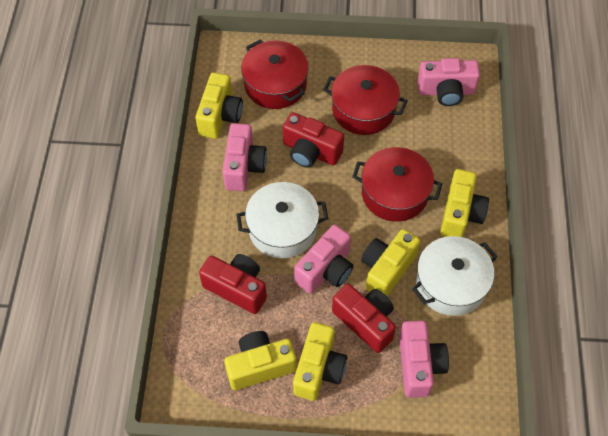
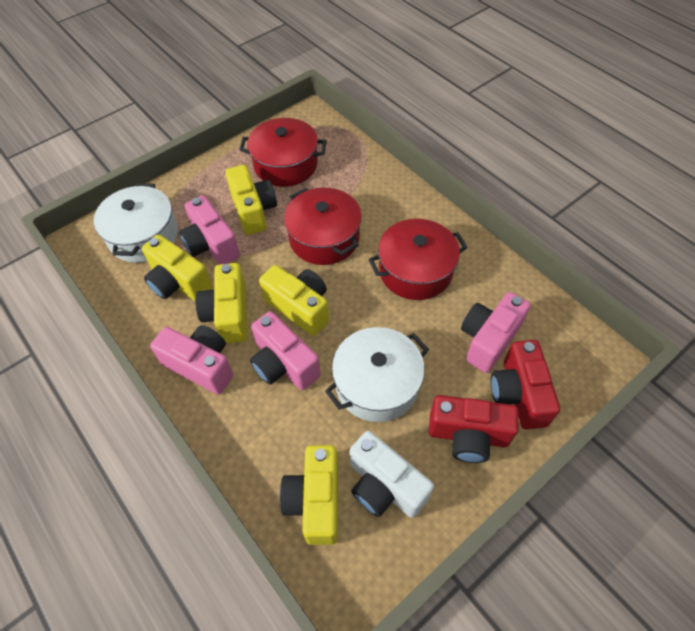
red camera: [199,254,267,314] [283,112,344,168] [332,284,396,353] = 3 -> [429,395,519,463] [491,340,560,429] = 2
white camera: none = 0 -> [349,431,434,518] = 1

